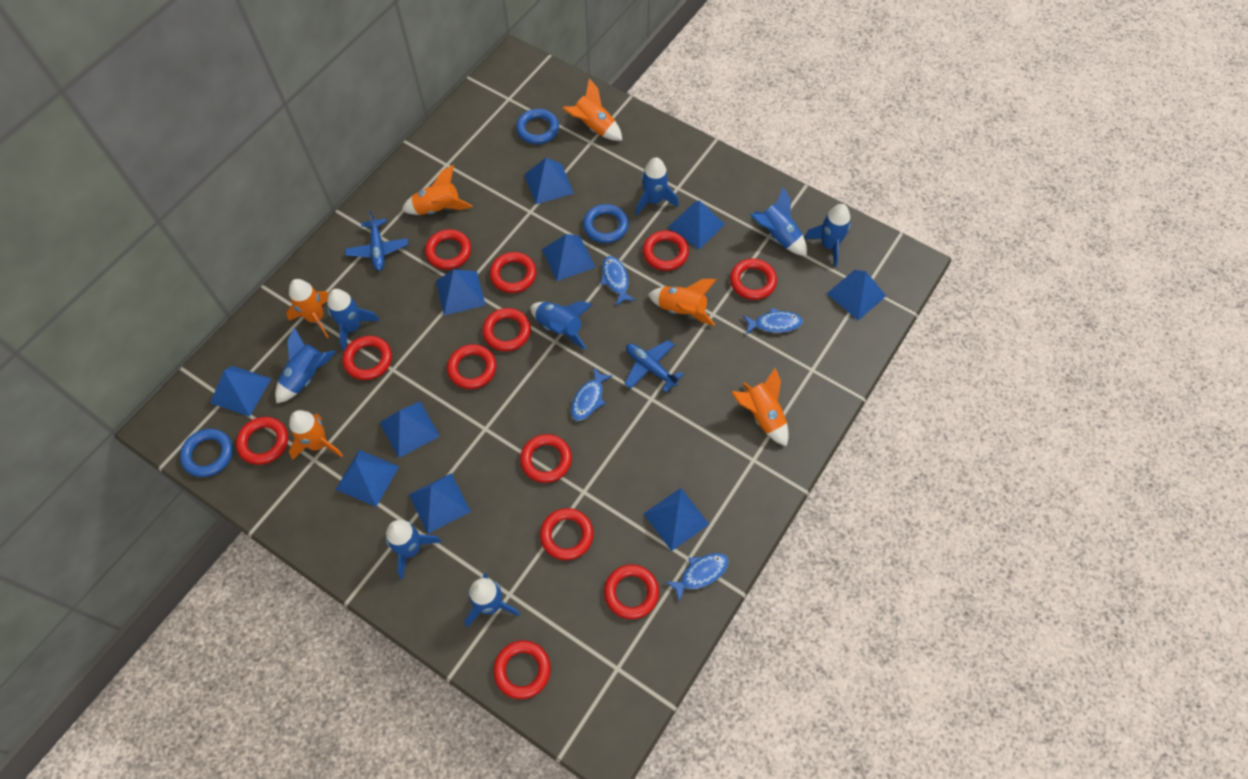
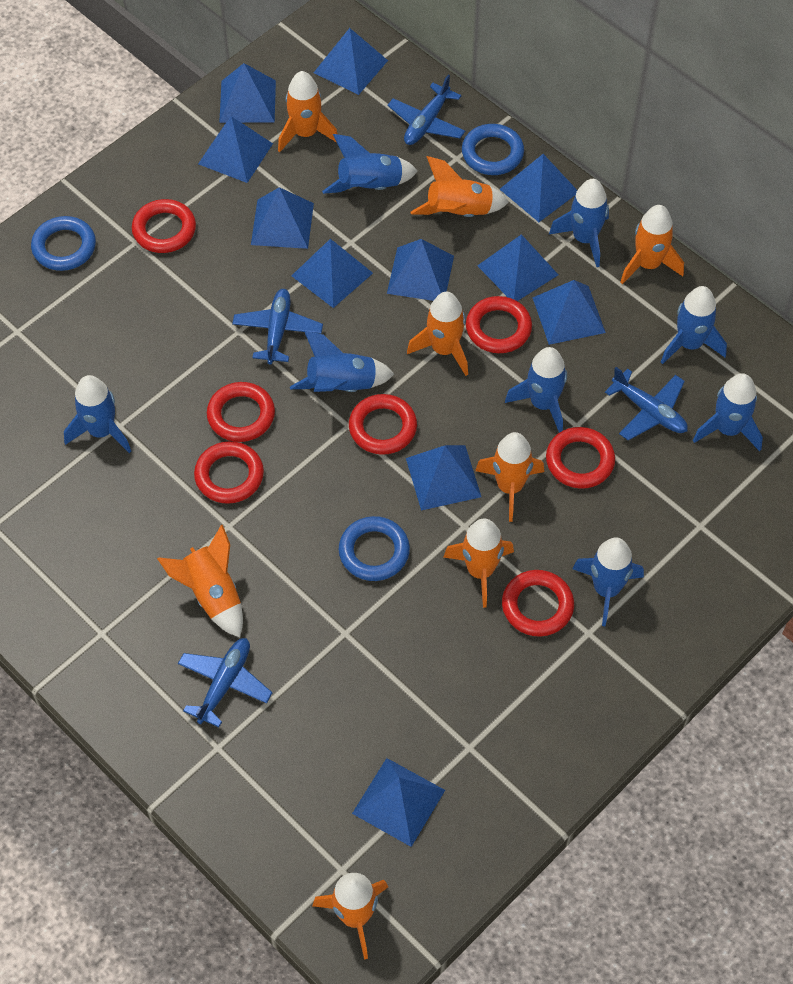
blue fish: [571,367,613,421] [601,256,636,306] [666,553,729,601] [743,308,803,334] = 4 -> none = 0
blue plane: [345,211,409,271] [624,340,684,392] = 2 -> [178,638,272,727] [232,289,323,365] [388,74,465,145] [605,367,688,440] = 4
blue pyramid: [210,366,272,416] [335,450,399,507] [380,401,440,458] [409,473,471,534] [436,270,486,315] [524,158,574,204] [542,234,596,281] [643,488,709,551] [669,200,725,249] [827,270,886,320] = 10 -> [198,116,273,183] [219,63,276,123] [251,187,314,249] [292,239,373,308] [314,28,388,95] [352,758,445,847] [387,239,454,301] [406,445,481,510] [477,234,558,301] [500,154,577,222] [533,280,606,345] = 11
orange rocket: [286,279,329,338] [289,410,343,460] [402,165,473,215] [563,78,622,141] [648,279,717,326] [731,367,789,446] = 6 -> [157,525,243,637] [278,71,338,152] [312,873,388,960] [407,292,468,376] [410,156,509,217] [444,518,514,608] [475,432,544,522] [620,205,684,284] = 8
red ring: [236,417,288,465] [343,336,392,380] [425,229,471,270] [447,344,497,389] [482,308,531,352] [490,252,537,293] [493,640,551,699] [520,434,572,483] [540,508,594,560] [604,564,659,619] [643,230,689,271] [730,258,777,300] = 12 -> [132,199,196,253] [194,441,264,504] [207,382,275,442] [349,394,417,455] [466,296,532,353] [502,570,574,637] [546,427,615,489] = 7

